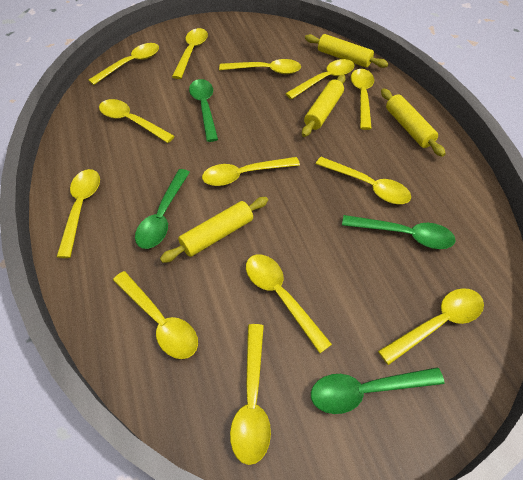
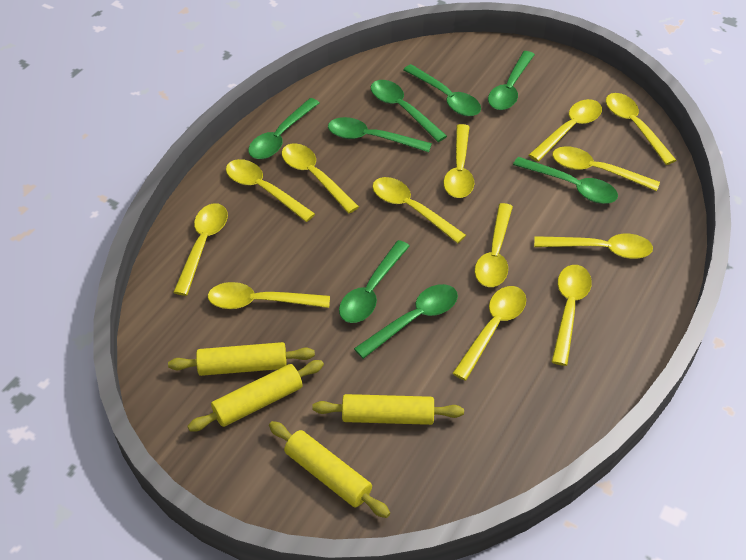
green spoon: [135,169,190,249] [189,79,218,142] [311,367,444,414] [342,215,456,249] = 4 -> [248,98,319,159] [328,117,432,152] [339,240,410,323] [354,284,458,359] [371,80,447,142] [403,64,481,116] [488,51,535,110] [513,157,618,204] = 8

